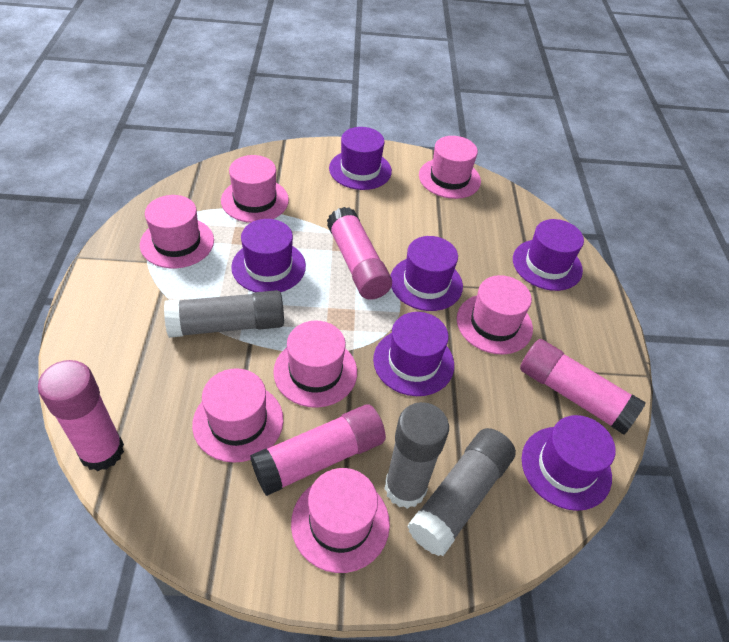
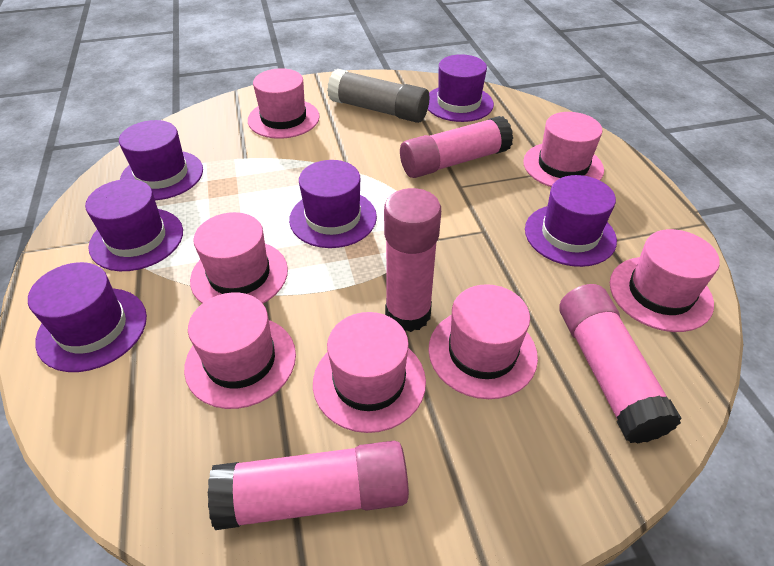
grey glue stick: [164,290,284,338] [384,402,449,509] [407,428,516,556] = 3 -> [327,69,429,123] = 1

